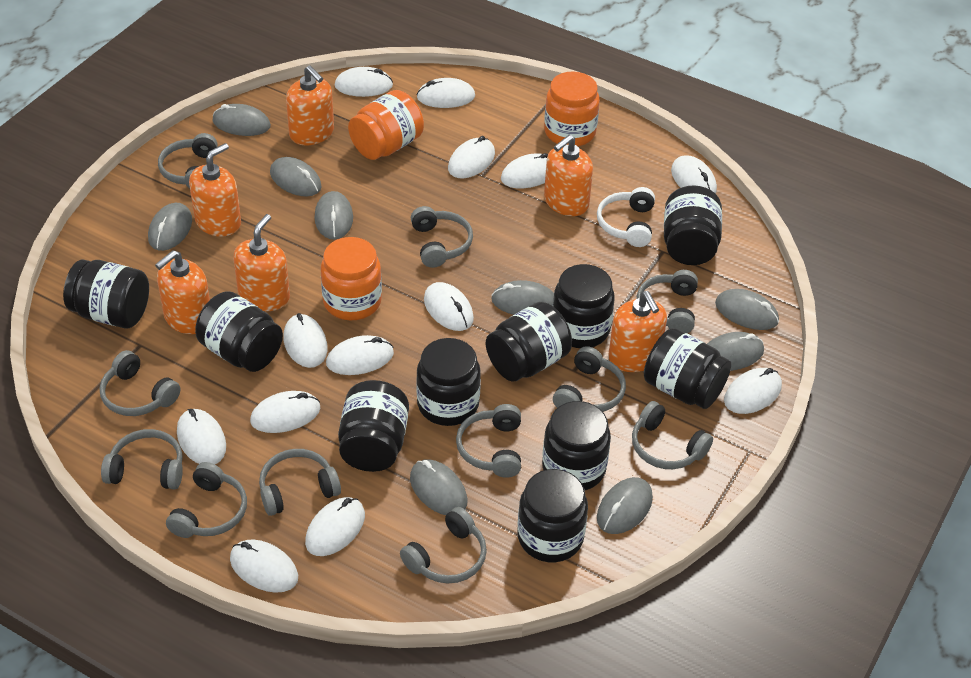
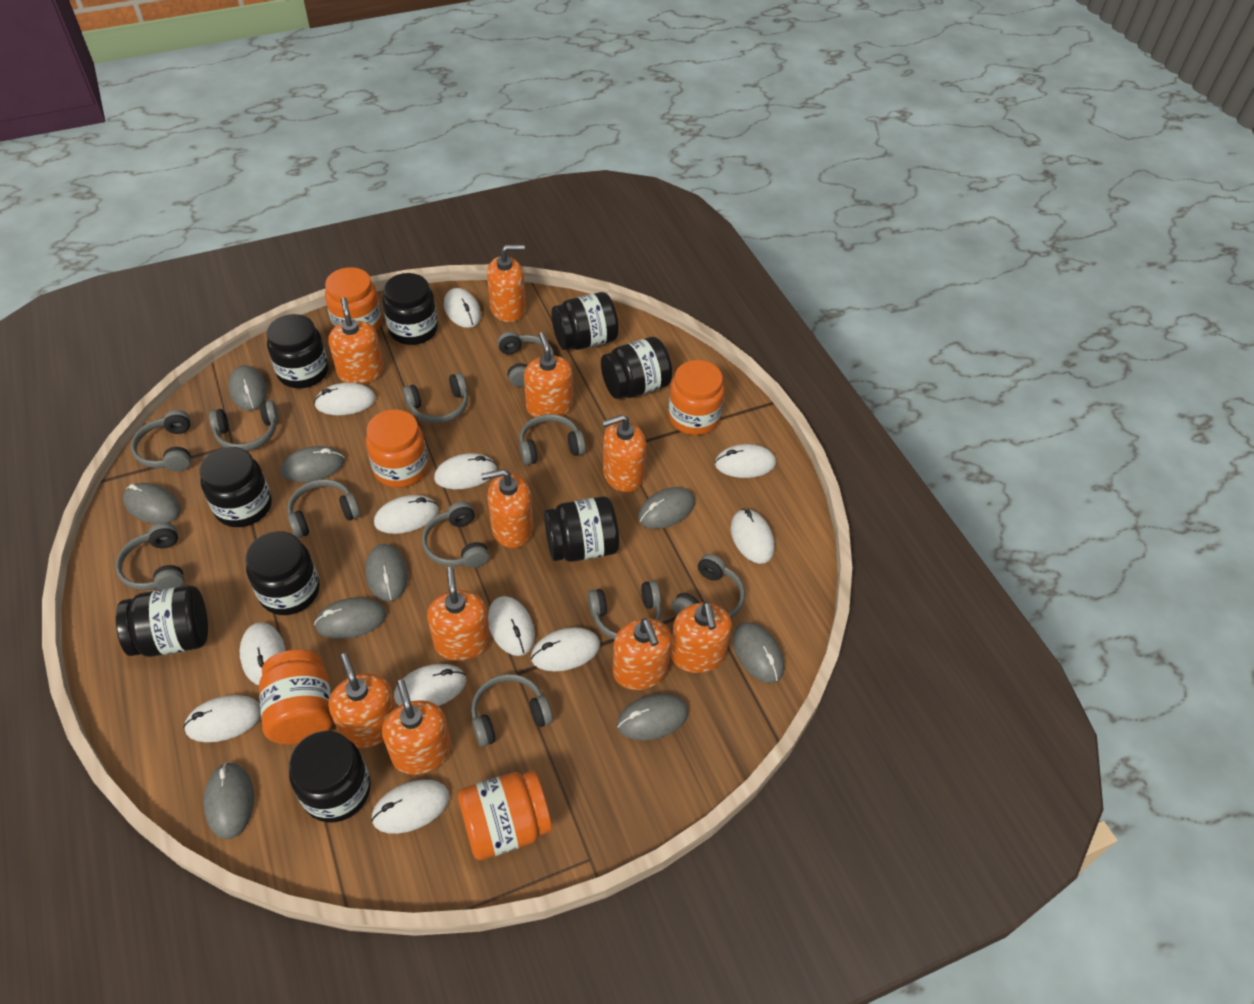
black jar: [63,260,149,329] [195,291,283,372] [338,380,409,472] [416,338,481,426] [486,302,572,382] [517,469,588,562] [542,401,611,490] [553,264,615,348] [644,328,731,409] [664,186,722,265] = 10 -> [116,585,208,657] [200,447,272,527] [246,531,320,615] [267,314,329,388] [289,731,371,823] [383,273,438,345] [544,496,619,562] [551,292,619,350] [601,337,672,399] = 9
orange jar: [321,237,382,320] [348,90,424,160] [544,71,600,146] = 3 -> [259,650,333,745] [325,267,382,331] [366,409,428,488] [458,770,552,860] [668,360,724,435] = 5
orange soap dispenser: [155,250,210,334] [189,143,241,236] [233,214,290,311] [286,66,334,145] [544,135,593,216] [609,291,667,372] = 6 -> [328,297,384,384] [329,653,397,748] [382,679,452,775] [427,567,491,661] [481,469,533,548] [487,244,526,322] [524,332,573,417] [602,414,646,492] [613,618,672,690] [670,602,732,673] = 10
white headphones: [597,187,655,247] = 1 -> none = 0
white mouse: [177,409,226,464] [230,540,298,593] [250,391,321,433] [283,313,328,368] [305,497,365,556] [326,335,394,375] [335,67,393,97] [417,78,475,108] [424,282,474,331] [448,136,495,179] [501,153,548,188] [671,155,717,194] [724,368,782,414] = 13 -> [183,695,261,742] [240,622,286,685] [314,382,376,415] [371,780,450,834] [374,495,439,534] [394,664,466,706] [434,453,497,489] [444,288,481,328] [488,596,535,656] [531,627,600,671] [715,444,776,478] [731,509,775,564] = 12

